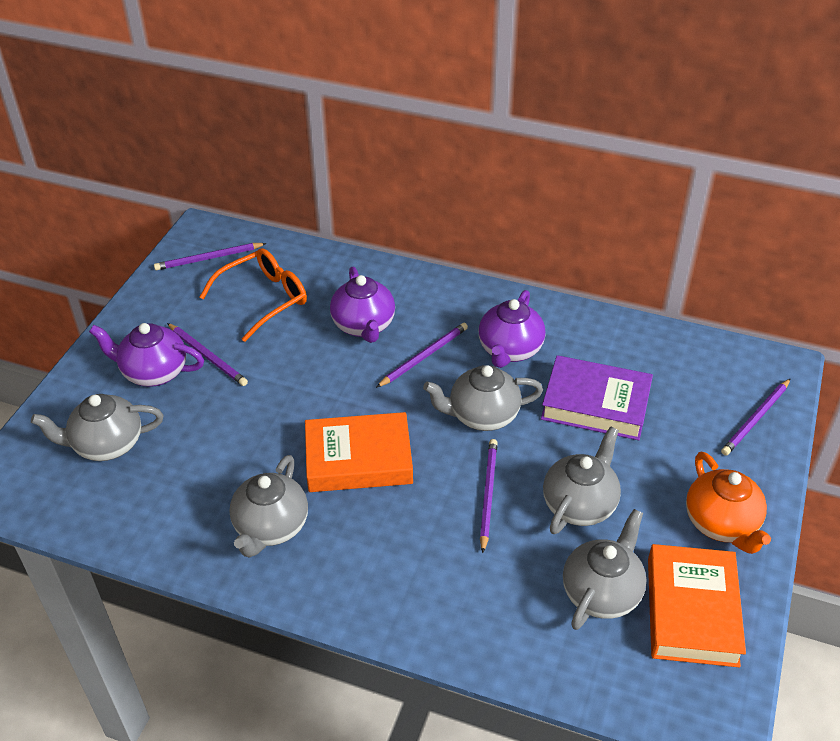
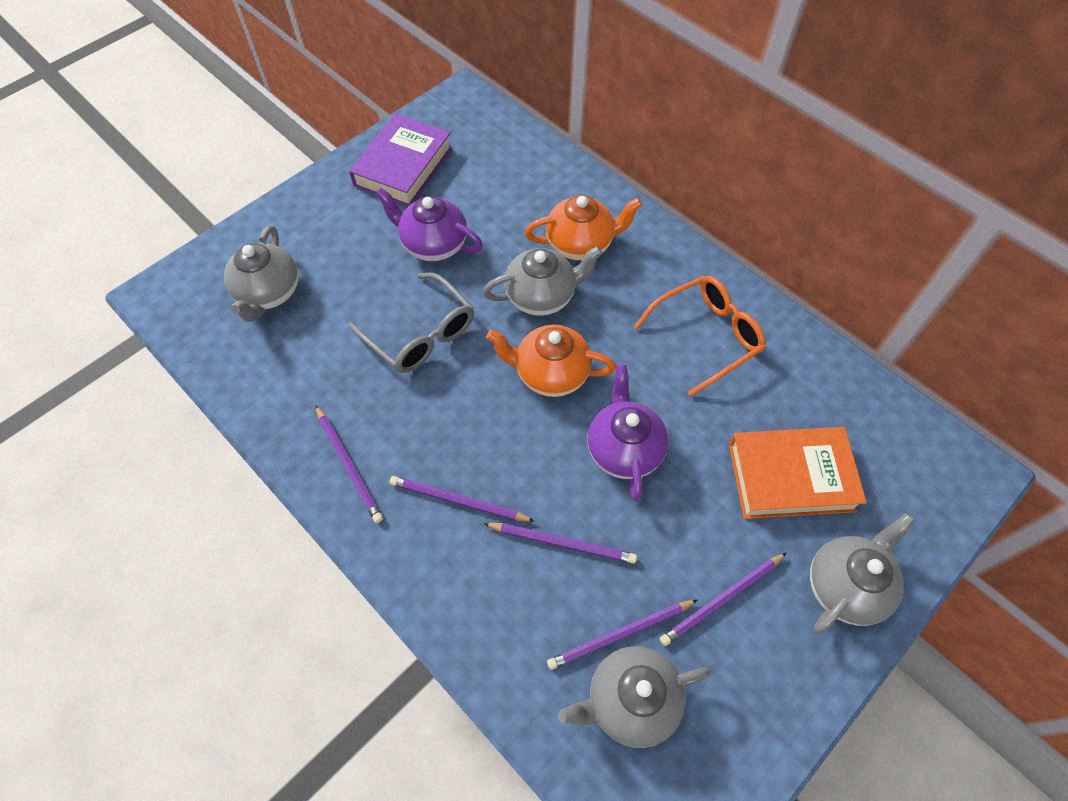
grey glasses: none = 0 -> [348,272,474,373] = 1
grey teapot: [31,394,163,461] [230,455,308,558] [423,365,543,431] [543,426,621,534] [563,509,647,630] = 5 -> [224,225,298,322] [483,246,602,316] [558,646,711,748] [810,513,915,634] = 4
orange book: [305,412,413,492] [648,544,746,667] = 2 -> [729,427,867,519] = 1
orange teapot: [686,452,771,554] = 1 -> [486,325,616,397] [524,195,643,261] = 2
purple teapot: [89,323,204,387] [330,266,395,343] [479,290,546,368] = 3 -> [375,188,483,262] [587,364,668,501] = 2

